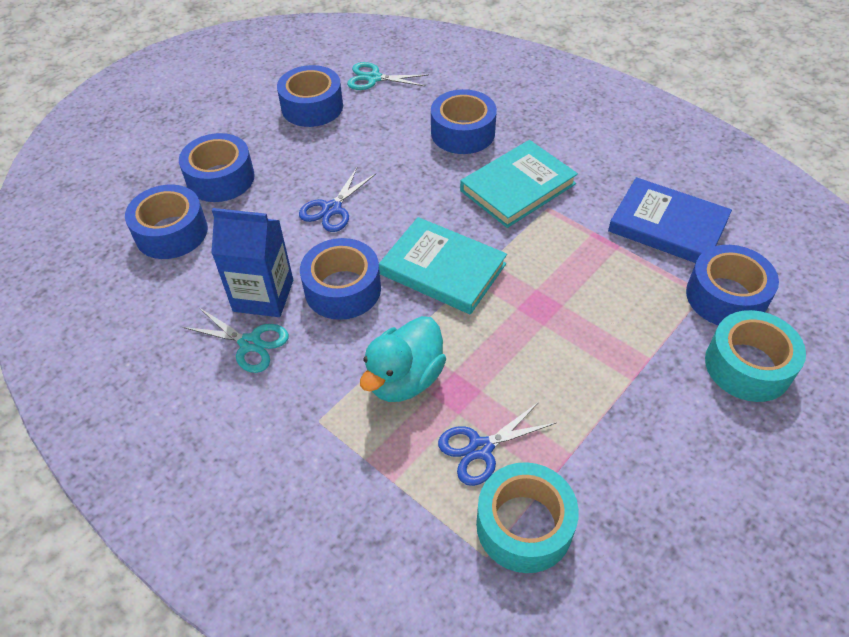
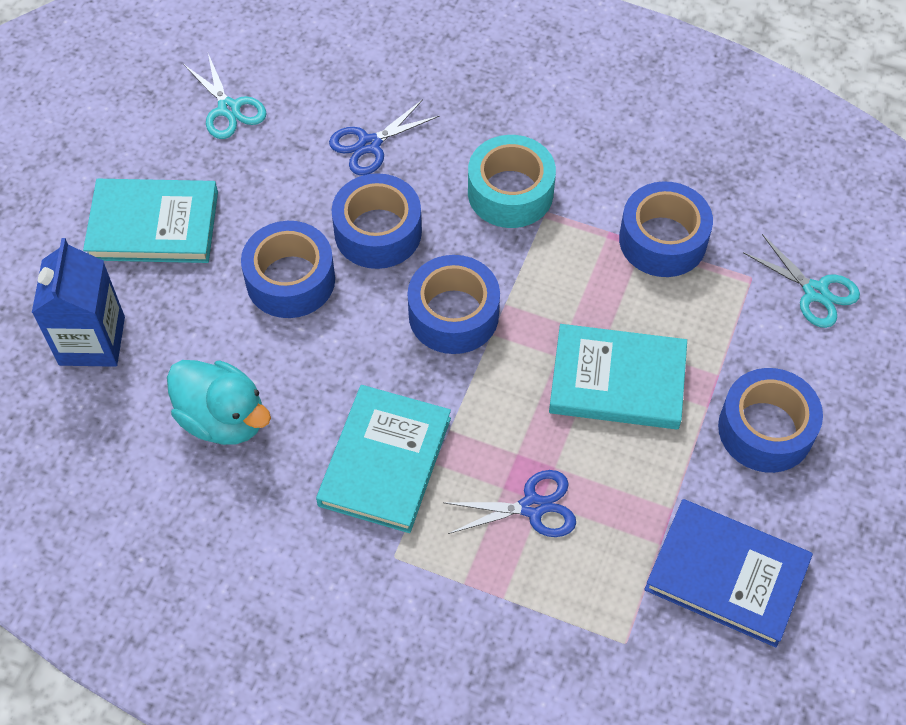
blue tape: [125,185,208,259] [179,133,255,202] [277,65,343,127] [300,238,381,320] [431,89,497,154] [686,245,779,325] = 6 -> [241,221,335,318] [332,173,422,269] [407,255,500,354] [619,181,713,277] [718,368,823,473] = 5
turquoise book: [379,217,507,315] [460,140,578,228] = 2 -> [83,179,218,263] [316,385,451,533] [549,324,687,430] = 3
turquoise tape: [476,462,579,573] [705,310,806,402] = 2 -> [468,135,556,228] = 1

